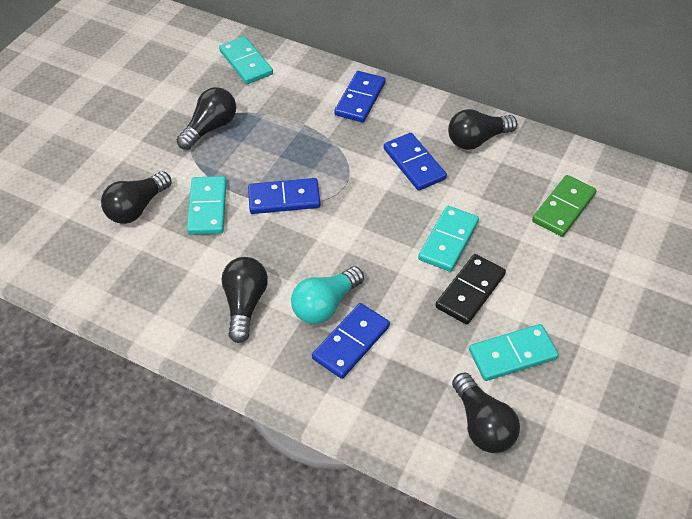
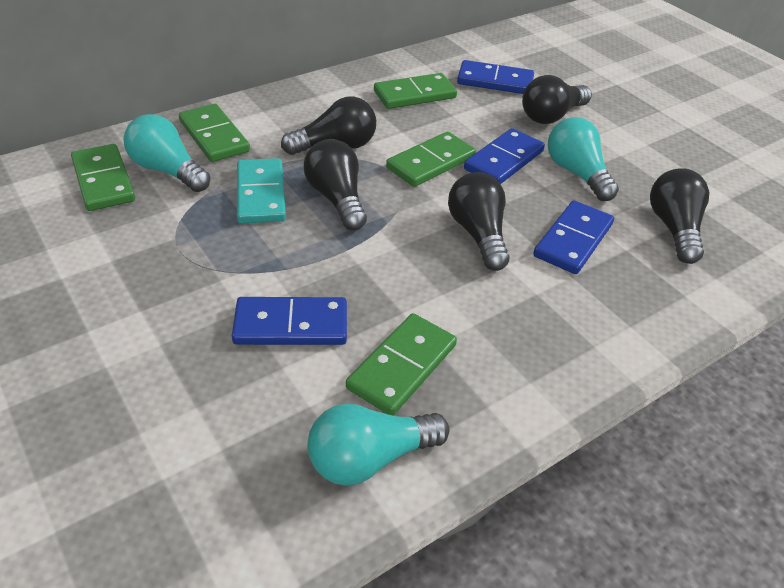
black domino: [435,254,506,325] = 1 -> none = 0
green domino: [532,175,597,237] = 1 -> [71,144,135,211] [179,104,250,162] [346,313,457,415] [374,73,457,109] [386,132,476,187] = 5
turquoise domino: [187,176,227,235] [219,36,273,84] [418,206,479,272] [469,324,559,381] = 4 -> [237,158,286,224] = 1
turquoise light bulb: [291,266,364,324] = 1 -> [124,114,211,192] [307,403,449,486] [548,117,619,201] = 3

